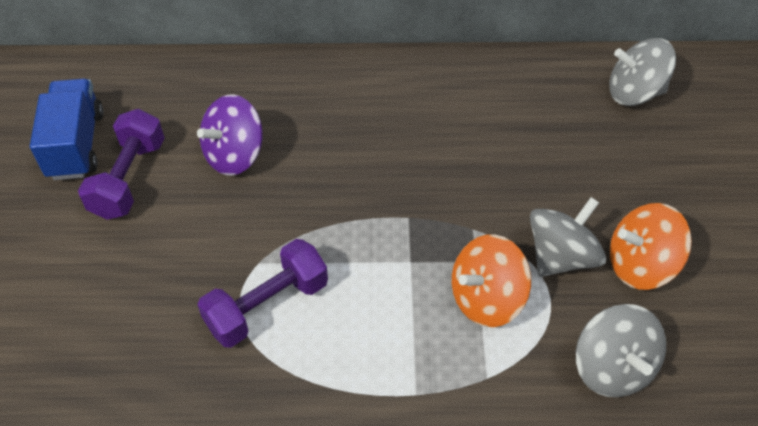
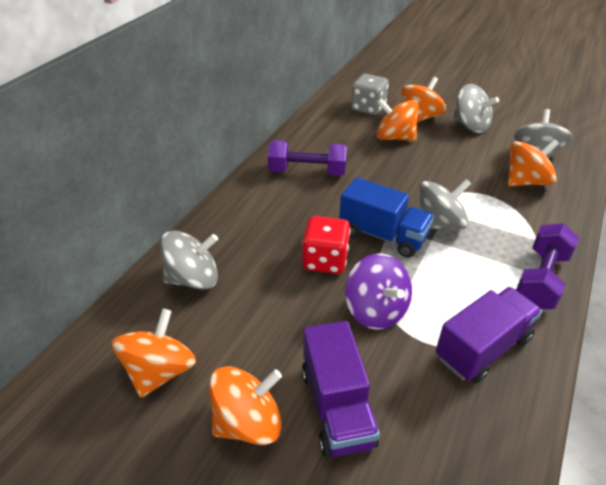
grey dice: none = 0 -> [351,74,389,115] = 1
grey spinning top: [530,197,606,277] [576,304,666,397] [609,38,676,106] = 3 -> [160,230,218,290] [419,179,471,229] [453,84,499,133] [514,109,573,158] = 4
orange spinning top: [452,235,531,327] [610,203,692,290] = 2 -> [112,309,196,398] [209,366,282,445] [377,98,418,141] [401,77,446,122] [508,139,559,186] = 5
purple truck: none = 0 -> [302,321,380,458] [436,287,543,384] = 2
red dice: none = 0 -> [302,216,351,274] = 1

